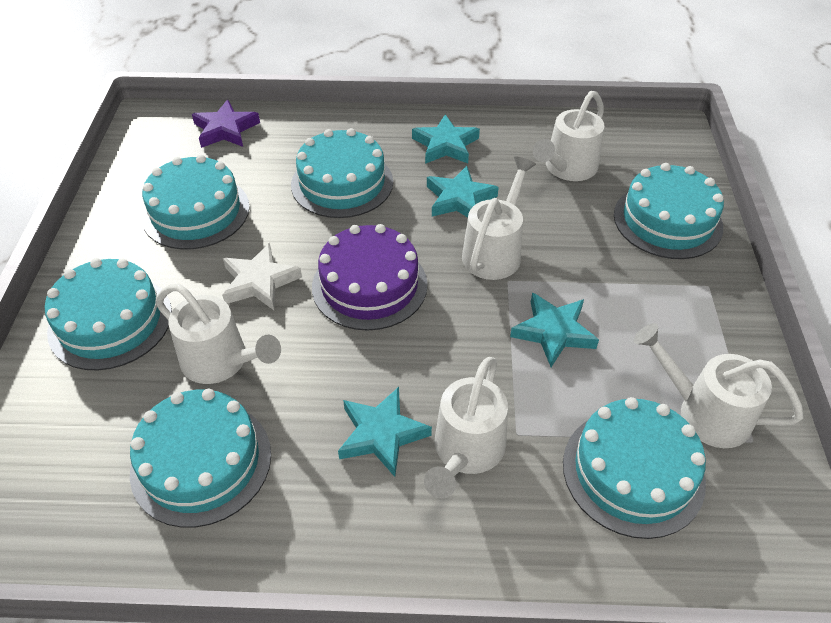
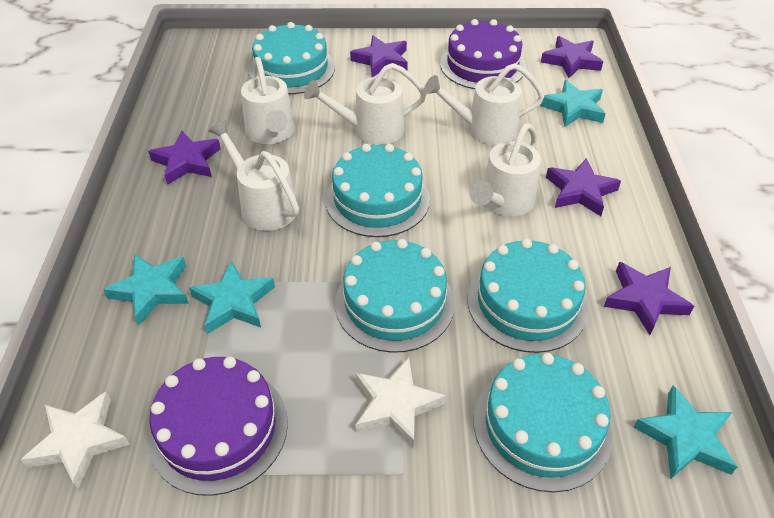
purple cake: [312,224,428,331] = 1 -> [148,356,288,496] [440,19,526,89] = 2
purple star: [192,100,260,148] = 1 -> [148,130,221,185] [350,36,408,77] [541,36,603,78] [546,158,621,216] [604,262,694,335] = 5
turquoise cake: [45,258,172,370] [130,389,271,528] [142,155,250,249] [291,128,393,218] [563,397,706,539] [614,163,724,259] = 6 -> [249,22,335,94] [325,144,430,237] [335,239,455,353] [468,239,588,353] [474,353,613,492] = 5
white star: [222,243,302,310] = 1 -> [21,392,130,489] [355,357,446,448] = 2

